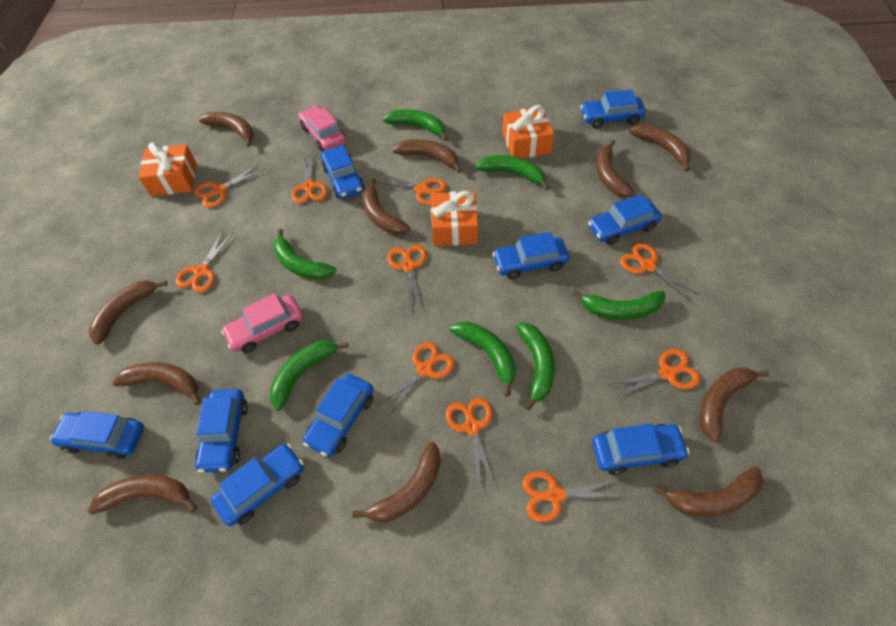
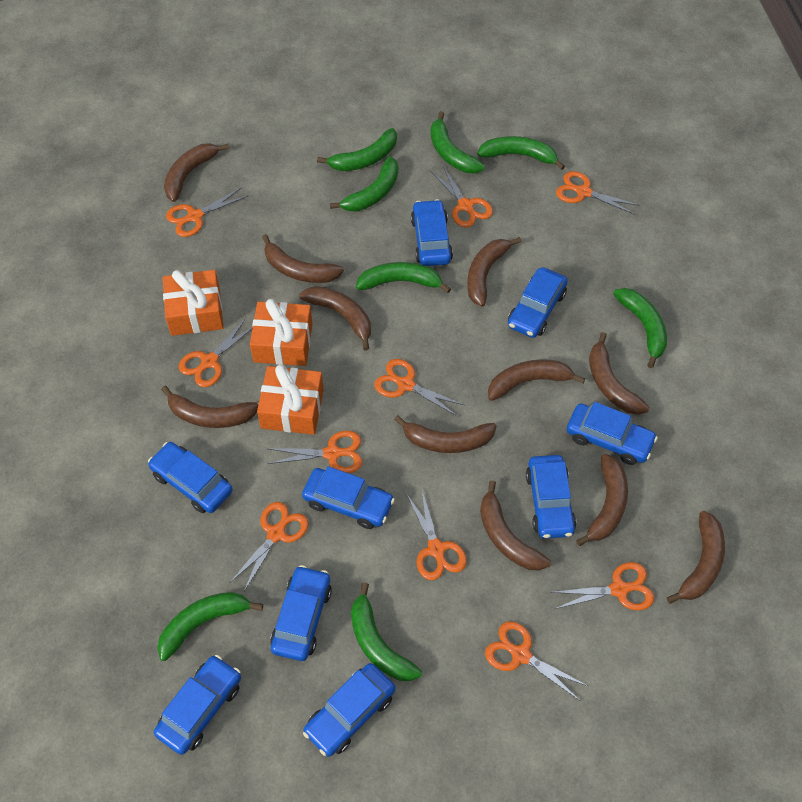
green banana: [270,341,349,411] [273,229,336,280] [383,109,448,141] [450,322,516,396] [475,155,550,190] [516,323,555,411] [572,290,665,320] = 7 -> [157,592,263,661] [317,128,397,171] [330,156,398,211] [351,582,422,681] [356,262,451,293] [431,111,485,173] [477,136,565,170] [613,288,667,368] = 8
pink car: [221,293,303,353] [299,105,346,151] = 2 -> none = 0

